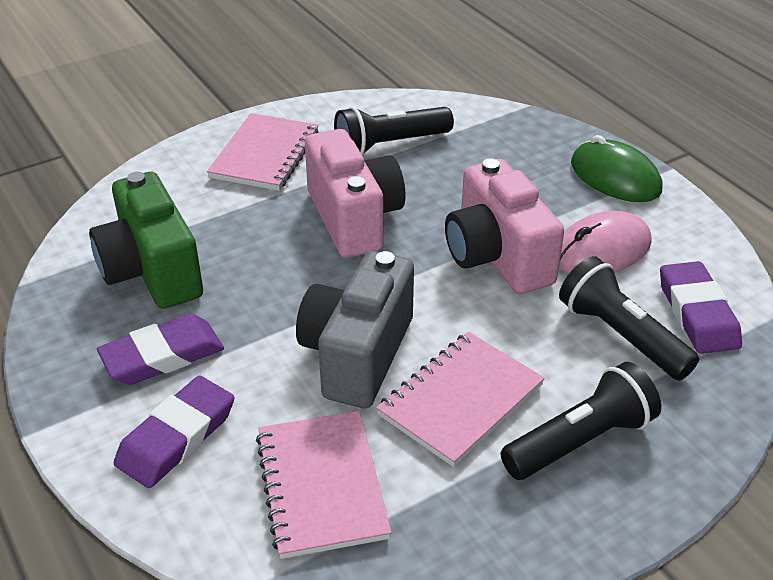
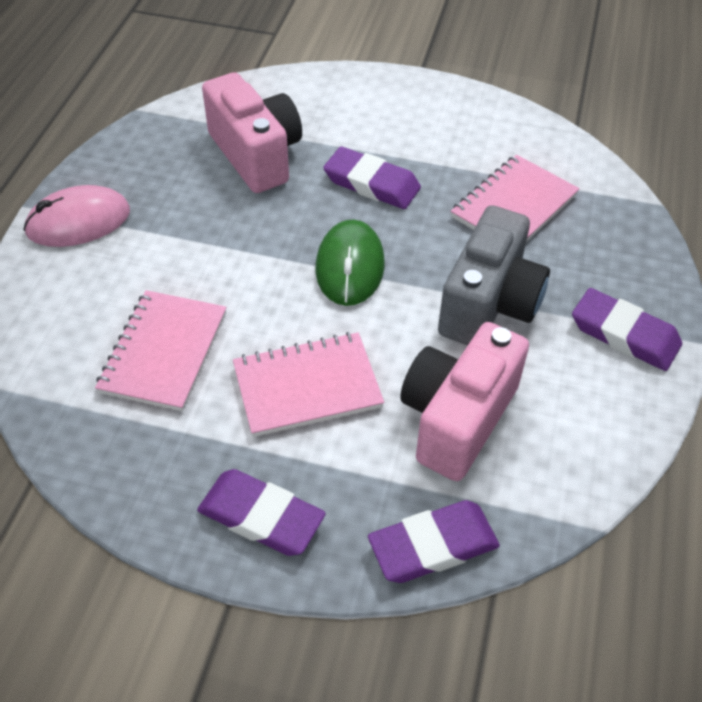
black flashlight: [334,106,454,155] [500,362,661,480] [559,256,699,381] = 3 -> none = 0
green camera: [89,172,203,309] = 1 -> none = 0
purple eraser: [97,314,224,385] [114,376,234,488] [660,261,742,354] = 3 -> [197,469,326,556] [323,147,421,209] [368,500,500,583] [572,288,682,371] = 4

